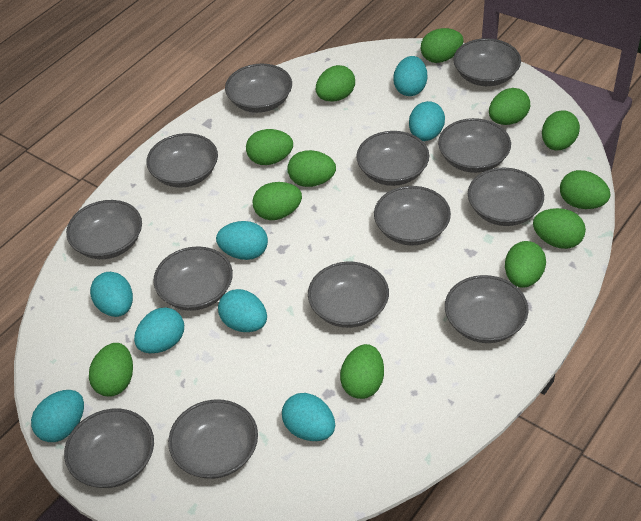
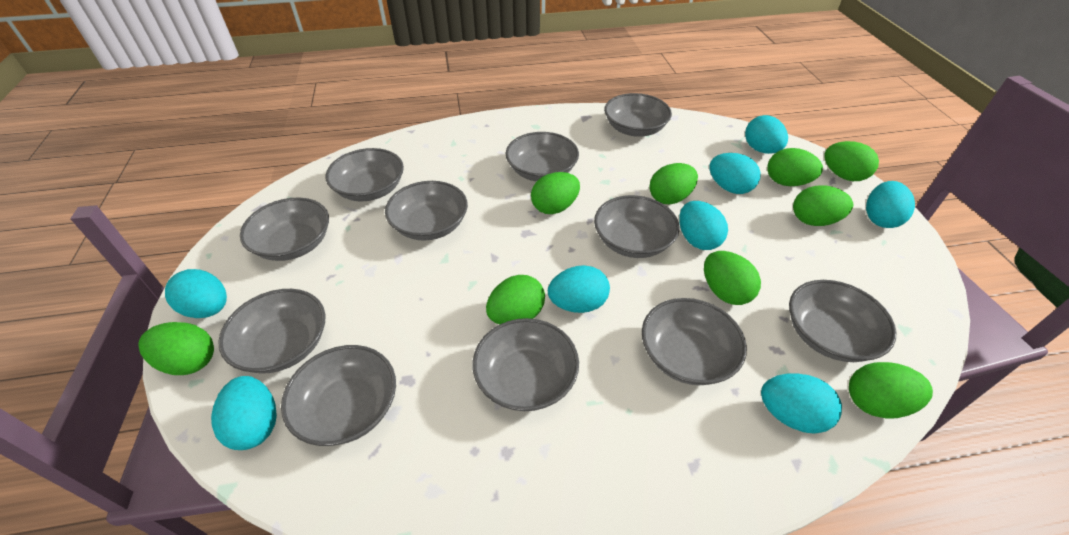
green egg: [89,343,133,397] [246,129,293,165] [252,182,302,220] [288,150,336,187] [316,65,355,102] [340,344,384,399] [421,28,463,63] [489,88,530,125] [505,241,546,288] [533,208,586,249] [542,110,580,151] [560,170,611,209] = 12 -> [138,322,214,375] [486,275,545,324] [531,172,580,214] [649,163,698,204] [704,251,761,305] [767,148,823,186] [793,185,853,226] [824,141,879,181] [849,362,933,419] = 9
grey bowl: [64,409,154,488] [66,200,142,259] [146,133,218,188] [153,246,233,311] [168,399,258,479] [225,64,292,113] [308,262,389,328] [356,131,429,186] [374,186,451,245] [438,118,511,173] [445,275,528,343] [453,38,521,86] [468,168,544,226] = 13 -> [218,289,325,374] [240,198,329,261] [281,345,396,446] [326,148,404,201] [385,181,468,241] [473,318,579,411] [506,132,579,182] [594,195,680,258] [604,93,672,137] [642,298,747,385] [789,280,897,362] = 11

